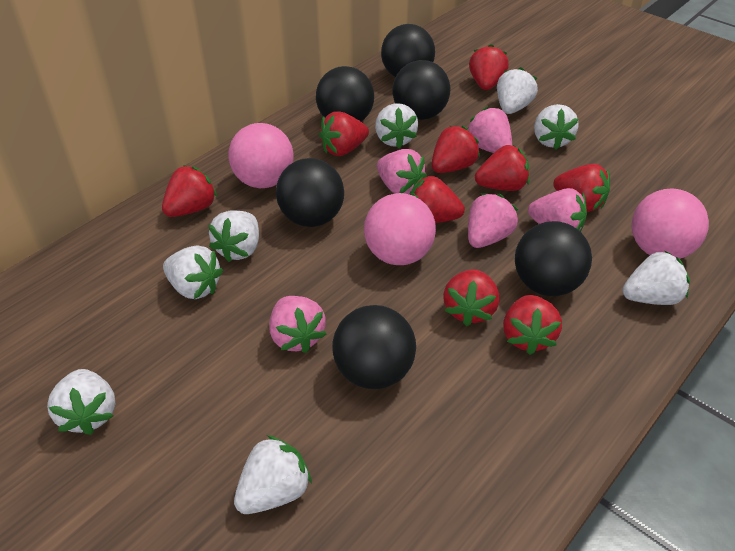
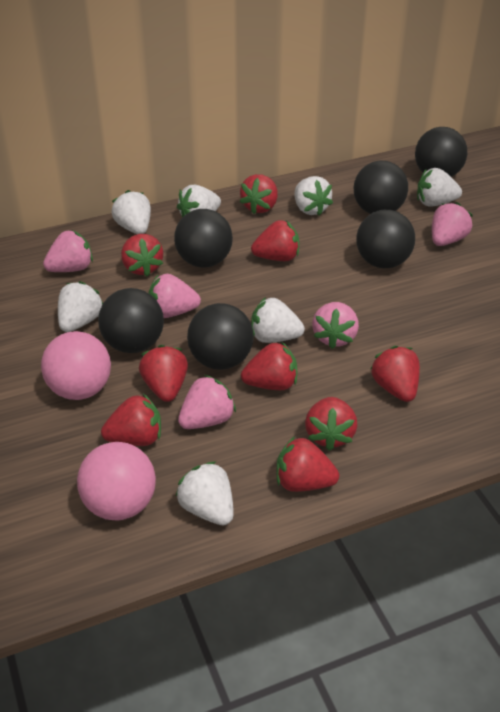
pink ball: [228,123,294,188] [364,193,436,265] [632,188,709,259] = 3 -> [41,331,111,400] [77,442,156,521] = 2
white strawberry: [47,369,115,435] [163,245,223,299] [208,210,259,262] [234,435,312,514] [375,103,418,148] [497,67,538,114] [534,104,578,149] [622,250,690,305] = 8 -> [58,281,103,332] [112,190,151,234] [175,461,234,525] [177,185,221,218] [251,297,305,343] [295,176,333,216] [417,168,462,207] = 7

